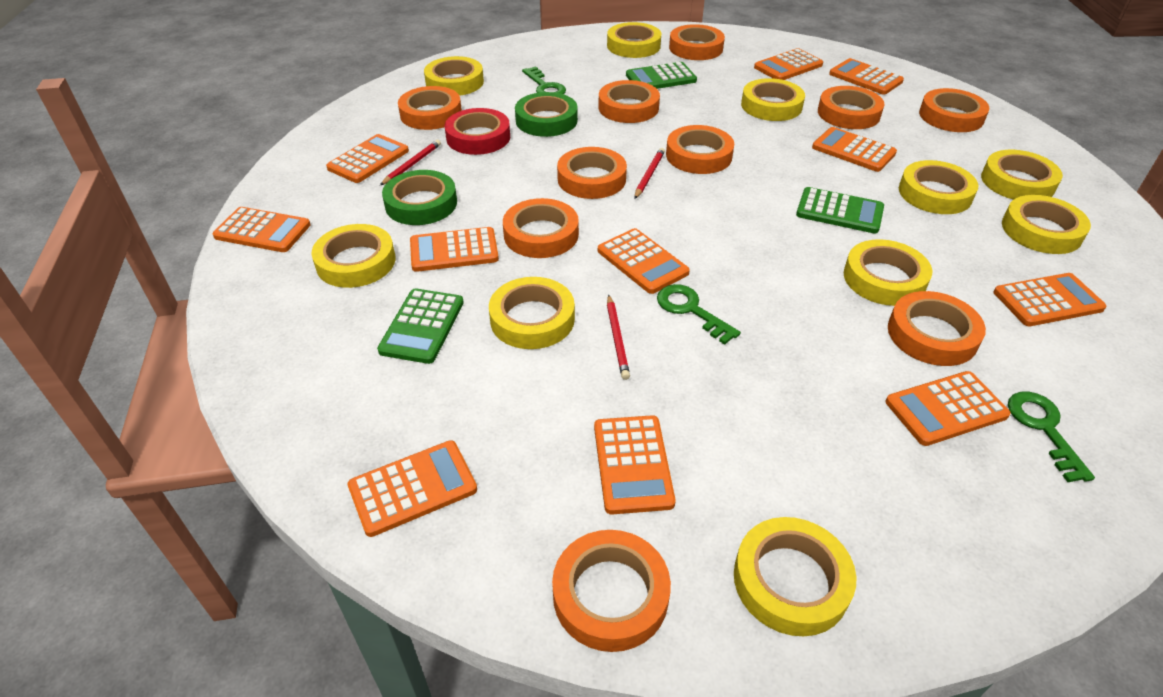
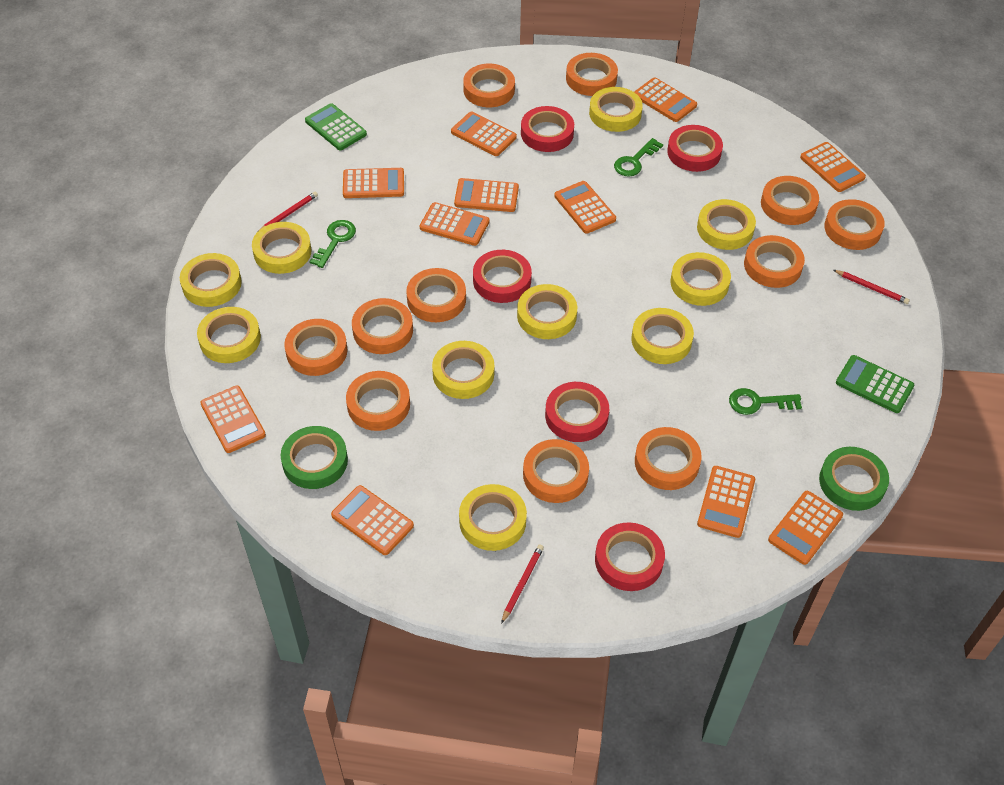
green calculator: [377,288,464,364] [626,62,697,89] [796,187,884,233] = 3 -> [305,103,367,150] [836,355,914,413] = 2
orange tape: [398,86,462,130] [503,198,579,258] [552,530,671,652] [557,147,627,199] [598,80,660,123] [666,125,734,174] [669,24,725,60] [818,86,885,129] [888,291,986,366] [919,88,989,132] = 10 -> [284,319,348,376] [346,371,410,431] [352,298,413,354] [406,268,466,322] [463,64,515,107] [523,439,589,503] [566,53,618,96] [635,427,702,490] [744,235,805,288] [761,176,819,225] [824,199,885,250] = 11
red tape: [445,108,510,155] = 1 -> [473,250,532,303] [521,106,574,152] [545,382,609,442] [595,522,665,591] [667,125,723,172] = 5

